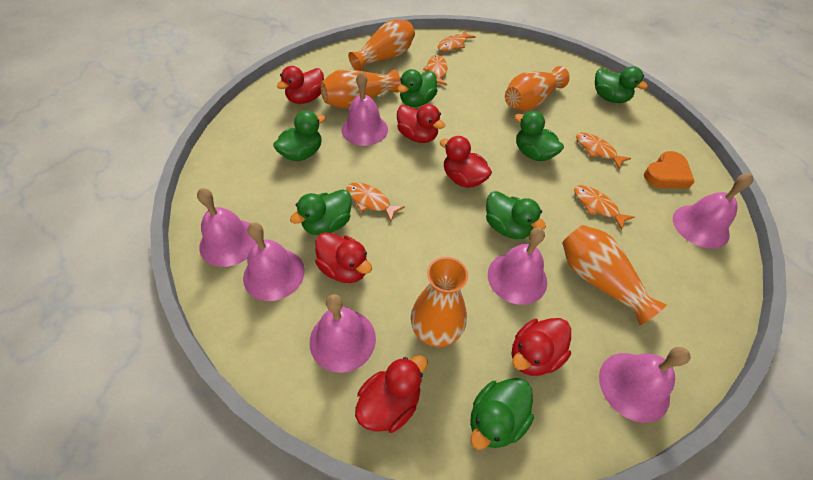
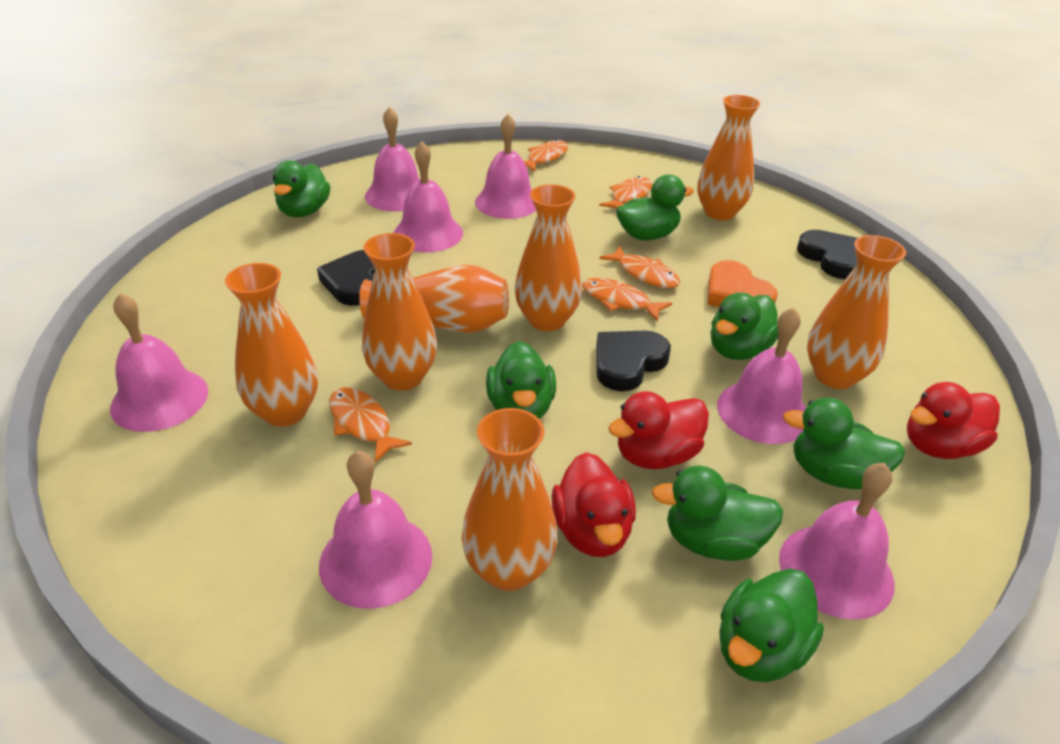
black heart: none = 0 -> [317,250,375,306] [597,331,671,391] [797,230,857,279] = 3
orange vase: [320,69,401,109] [348,19,415,71] [411,257,468,347] [505,66,570,111] [562,225,667,325] = 5 -> [225,263,318,427] [359,265,509,333] [362,233,437,391] [462,408,557,591] [515,184,582,331] [697,95,760,220] [807,235,906,389] = 7
red duck: [277,66,324,104] [315,232,372,283] [355,355,428,433] [397,104,445,143] [440,136,492,188] [512,318,571,376] = 6 -> [551,452,636,557] [608,391,709,469] [907,382,1000,459] = 3

